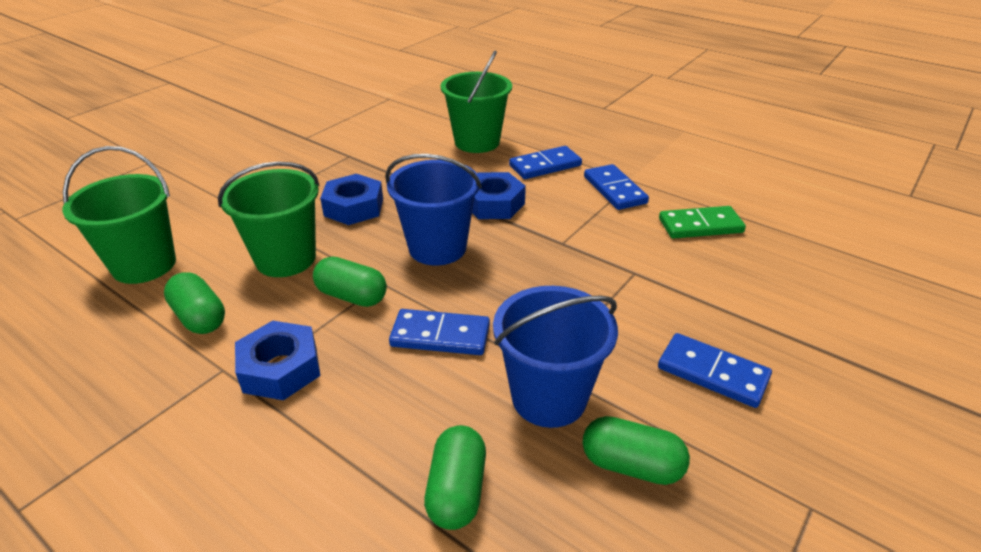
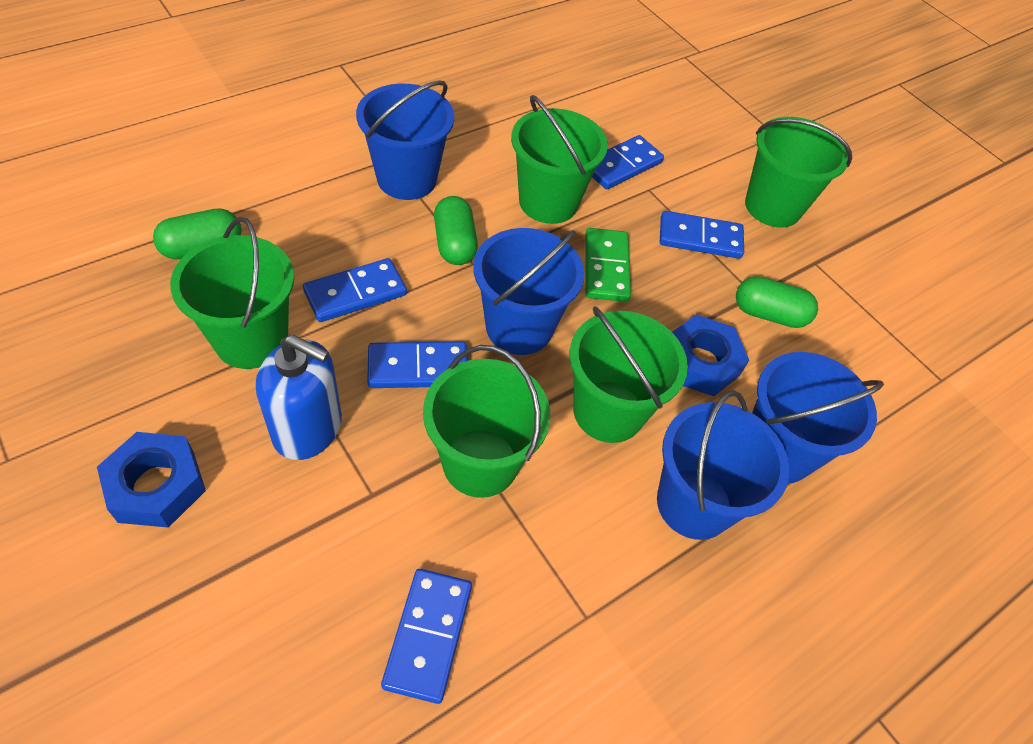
blue bucket: [385,154,482,266] [493,286,618,428] = 2 -> [356,80,454,200] [473,228,584,355] [657,390,789,540] [752,352,884,483] = 4
blue domino: [389,309,490,355] [509,146,582,179] [584,164,649,210] [658,333,772,408] = 4 -> [303,258,407,322] [367,341,468,388] [381,569,472,704] [592,135,664,190] [660,211,744,259] = 5
blue nut: [235,321,321,400] [320,174,383,225] [472,172,526,219] = 3 -> [97,432,206,528] [672,315,749,396] = 2
blue soap dispenser: none = 0 -> [256,334,342,460] = 1
green bucket: [62,146,176,284] [218,161,320,277] [441,51,512,153] = 3 -> [170,217,294,369] [423,345,550,498] [511,95,608,224] [570,307,688,443] [745,117,852,228] = 5
green capsule: [164,272,225,334] [313,256,387,307] [424,425,486,530] [582,416,690,485] = 4 -> [153,208,242,260] [434,196,478,265] [736,276,818,328] = 3

